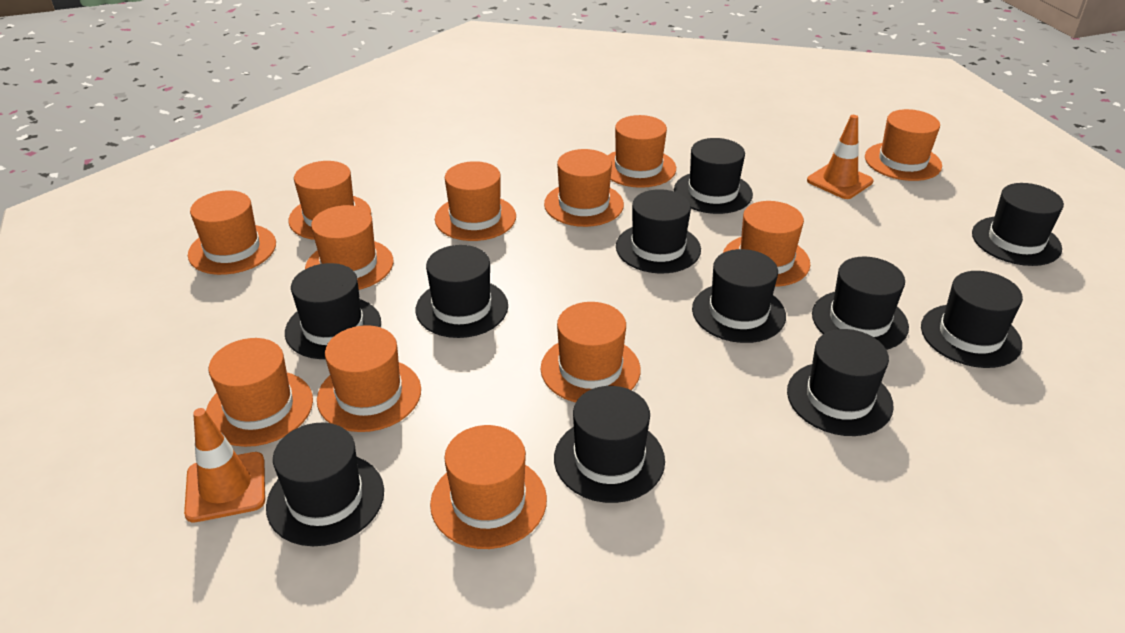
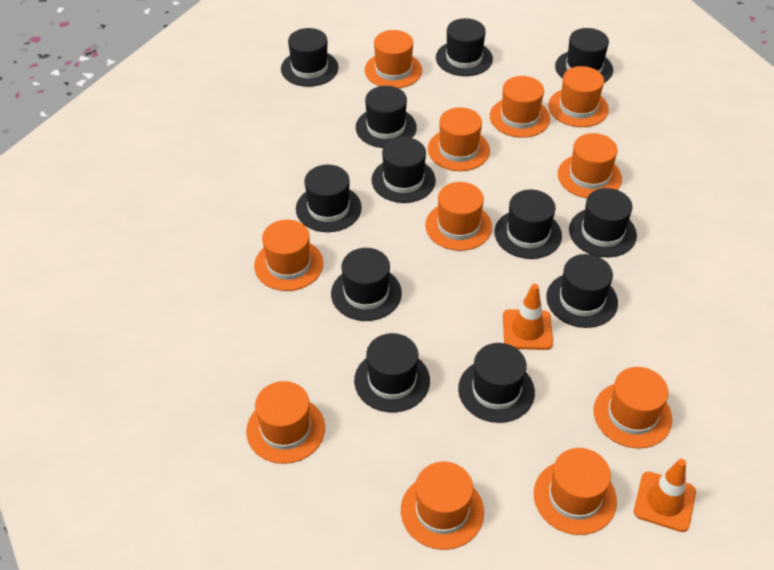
black hat: [266,423,384,546] [285,263,381,359] [416,245,508,338] [554,386,665,503] [616,189,701,273] [674,138,753,214] [692,249,786,343] [787,329,894,436] [812,256,909,350] [921,271,1023,368] [972,183,1064,266] = 11 -> [281,28,339,87] [296,165,362,232] [331,248,402,321] [354,333,430,412] [356,86,417,148] [372,137,436,203] [436,18,493,76] [458,343,535,423] [494,190,562,259] [546,254,618,328] [555,28,613,83] [569,188,637,257] = 12
orange hat: [188,190,276,275] [206,338,313,447] [288,161,371,240] [305,205,394,290] [317,325,421,432] [430,425,547,549] [435,161,516,241] [541,302,641,402] [544,149,624,227] [607,115,676,188] [723,201,810,287] [865,109,942,181] = 12 -> [246,381,325,464] [254,220,323,291] [365,30,422,88] [401,462,484,550] [425,182,492,251] [428,107,490,171] [490,76,550,138] [534,448,617,535] [548,66,609,127] [558,133,622,198] [593,367,672,448] = 11

